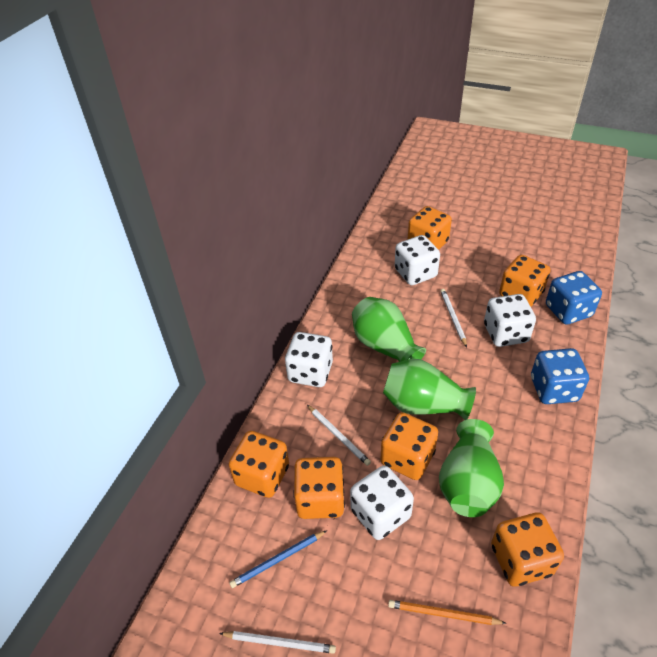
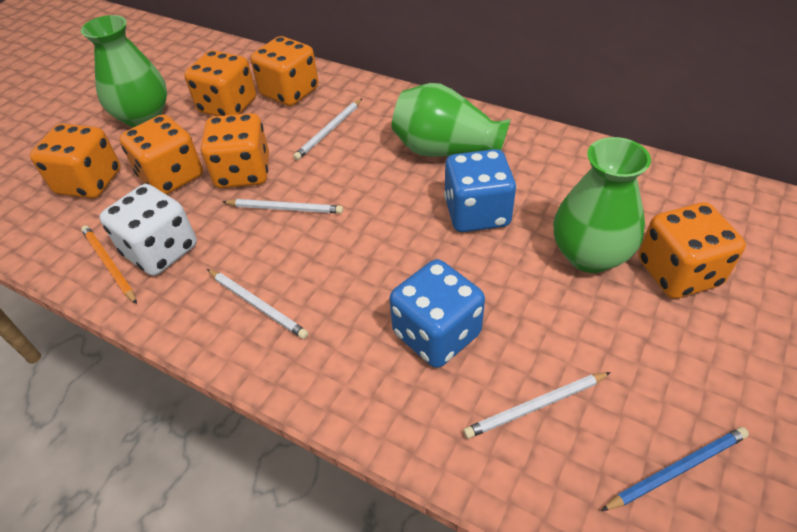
white dice: [285,332,333,387] [350,465,414,540] [395,235,440,285] [484,294,536,347] = 4 -> [100,184,197,276] = 1
white pencil: [219,631,336,654] [307,405,371,466] [440,289,467,347] = 3 -> [207,269,309,339] [223,199,343,214] [293,99,362,160] [463,372,611,439] = 4

